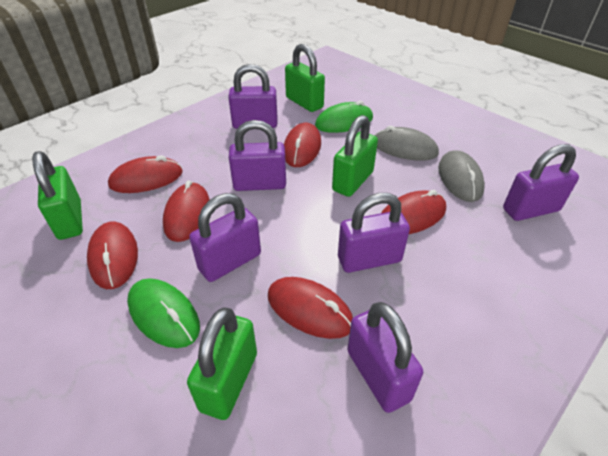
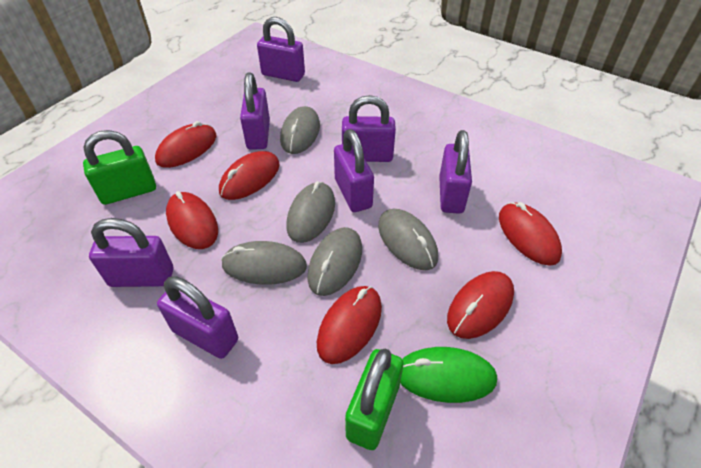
green mouse: [127,278,200,348] [315,101,373,133] = 2 -> [400,347,497,403] = 1
green padlock: [32,151,83,240] [187,307,257,420] [285,44,325,112] [332,115,378,197] = 4 -> [83,130,156,205] [345,349,403,450] = 2
grey mouse: [374,126,439,161] [438,150,485,202] = 2 -> [221,241,307,285] [280,106,320,154] [287,181,335,243] [307,227,362,296] [378,209,438,270] = 5
purple padlock: [189,193,261,282] [228,64,277,129] [229,120,286,191] [338,193,410,273] [347,302,423,413] [503,144,579,221] = 6 -> [89,218,173,287] [157,276,238,359] [240,73,270,150] [257,17,305,82] [334,129,374,212] [342,95,396,162] [439,130,472,214] = 7

